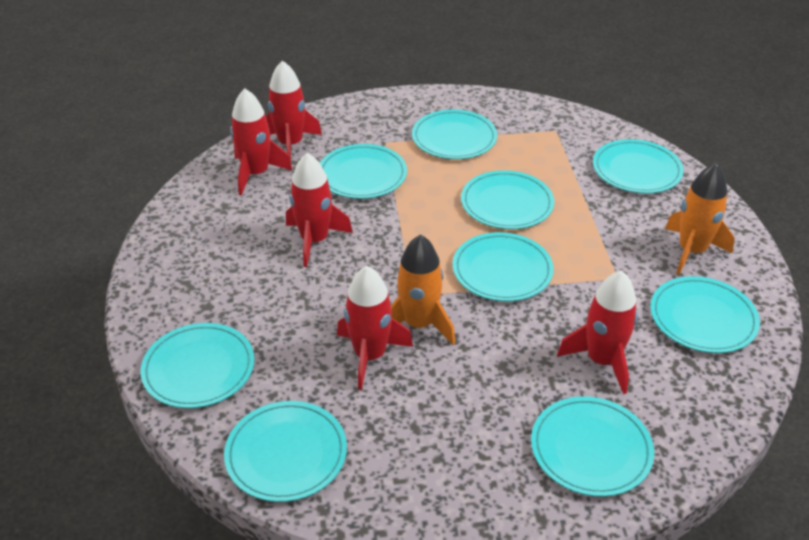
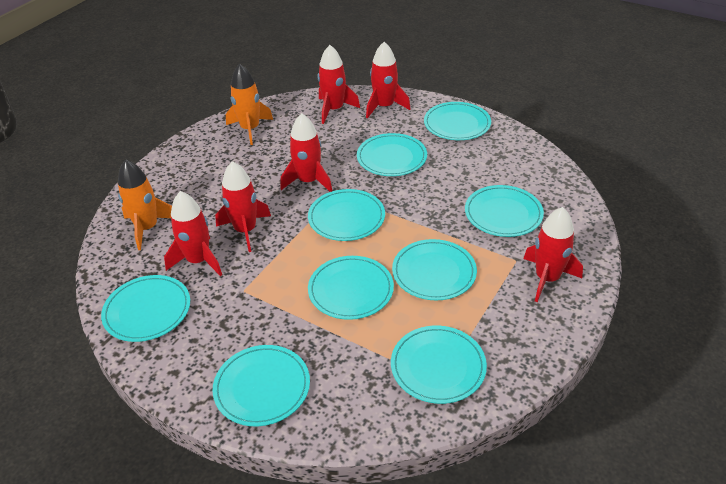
red rocket: [230,89,293,196] [266,60,322,162] [286,153,353,267] [337,266,413,390] [557,271,638,394] = 5 -> [164,191,222,276] [215,161,271,252] [280,113,332,192] [318,45,360,124] [366,42,411,118] [523,207,583,302] = 6

